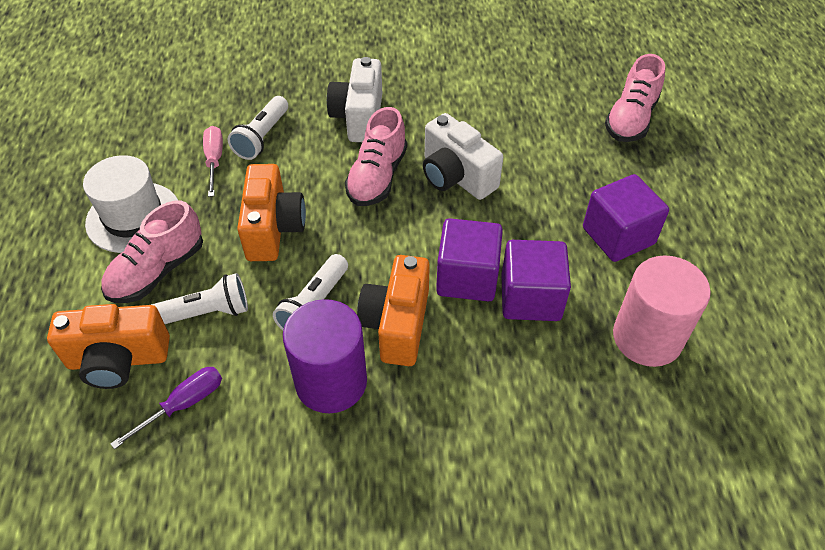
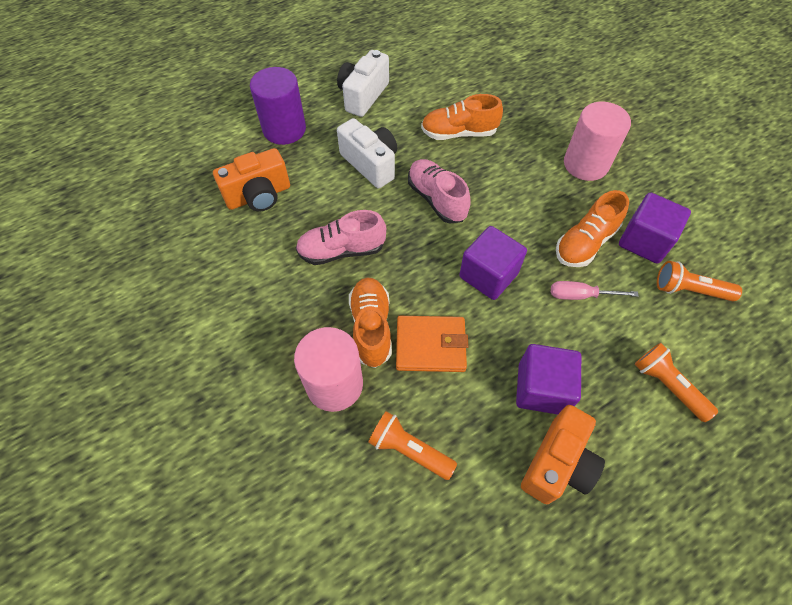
orange camera: [47,304,170,389] [237,164,306,261] [357,255,430,366] = 3 -> [213,148,290,212] [521,405,605,504] = 2
orange flashlight: none = 0 -> [368,411,457,480] [635,343,718,422] [657,261,742,301] = 3
orange shoe: none = 0 -> [349,277,392,368] [421,94,503,140] [556,190,629,267] = 3
orange wallet: none = 0 -> [396,316,468,372] = 1
pink cylinder: [613,255,711,367] = 1 -> [294,327,363,412] [564,102,631,181] = 2
pink shoe: [101,201,203,303] [345,107,407,206] [605,54,665,142] = 3 -> [296,210,386,265] [408,159,471,223] = 2
purple screwdriver: [110,367,222,449] = 1 -> none = 0
white flashlight: [151,273,248,324] [228,96,288,160] [273,254,348,331] = 3 -> none = 0
white hat: [83,155,179,253] = 1 -> none = 0

